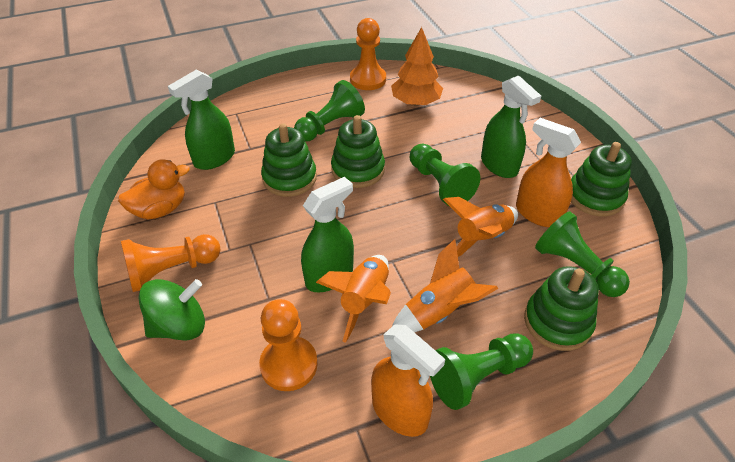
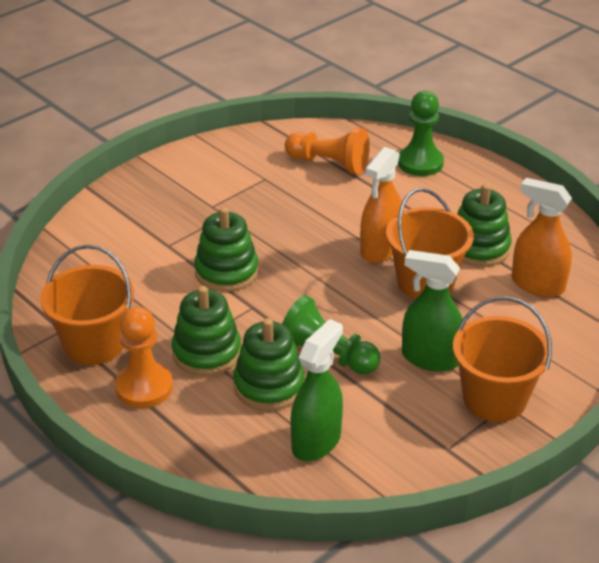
green pawn: [294,80,365,142] [410,144,480,207] [430,333,533,410] [535,211,630,297] = 4 -> [282,295,380,375] [398,91,444,176] = 2
green spinning top: [139,279,205,341] = 1 -> none = 0
green spray bottle: [168,70,235,170] [301,177,354,293] [481,75,541,178] = 3 -> [291,319,343,461] [402,250,462,372] = 2
orange bucket: none = 0 -> [40,245,134,365] [386,188,474,299] [453,296,552,422] = 3
orange duck: [118,159,190,219] = 1 -> none = 0
orange pawn: [121,234,220,292] [259,299,318,391] [350,18,386,90] = 3 -> [115,307,173,408] [285,128,370,175] = 2
orange rocket: [316,255,391,343] [392,239,498,332] [443,197,518,257] = 3 -> none = 0
orange tree: [391,27,443,106] = 1 -> none = 0

